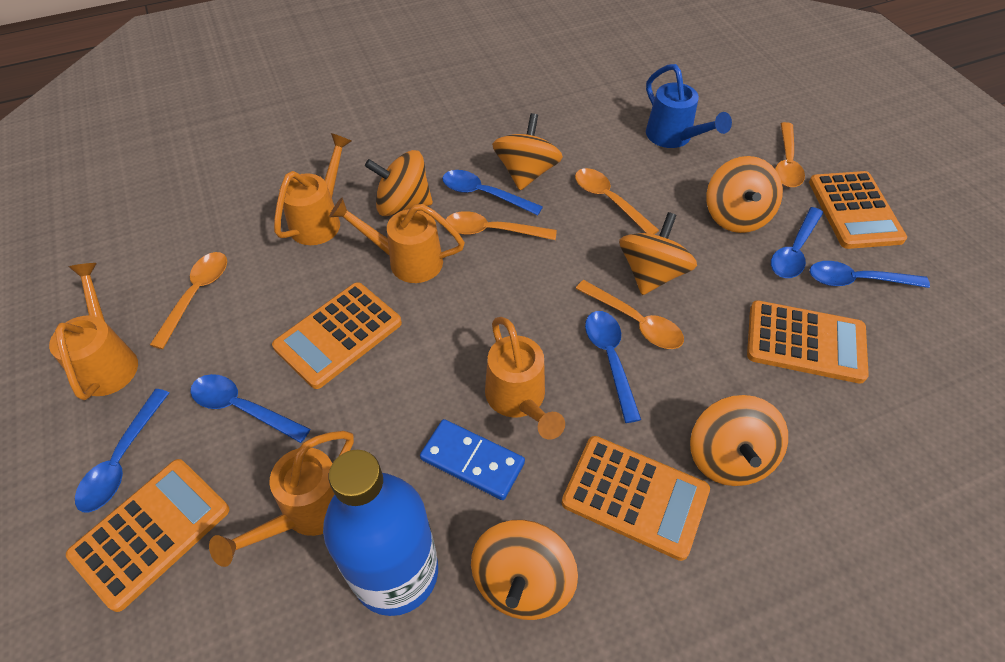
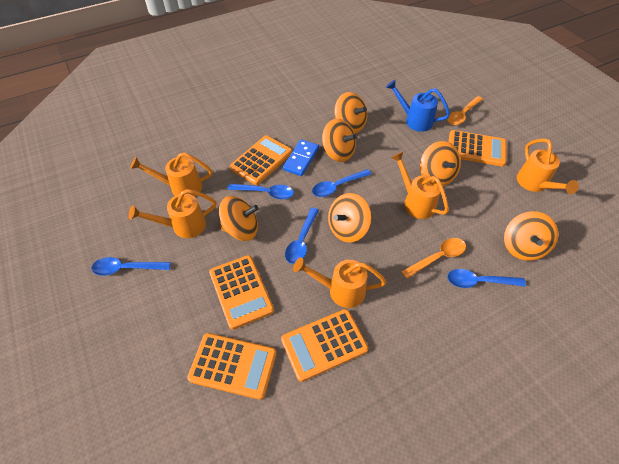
blue bottle: [323,450,438,616] = 1 -> none = 0
blue spoon: [75,389,169,512] [190,374,310,443] [442,170,543,215] [585,311,641,423] [771,207,823,278] [810,261,930,288] = 6 -> [91,257,171,276] [227,184,294,200] [285,208,319,264] [312,169,371,197] [447,269,526,288] = 5
orange spoon: [150,252,227,349] [446,211,557,240] [575,168,659,235] [576,280,684,349] [775,122,805,187] = 5 -> [401,238,466,279] [447,96,483,125] = 2

